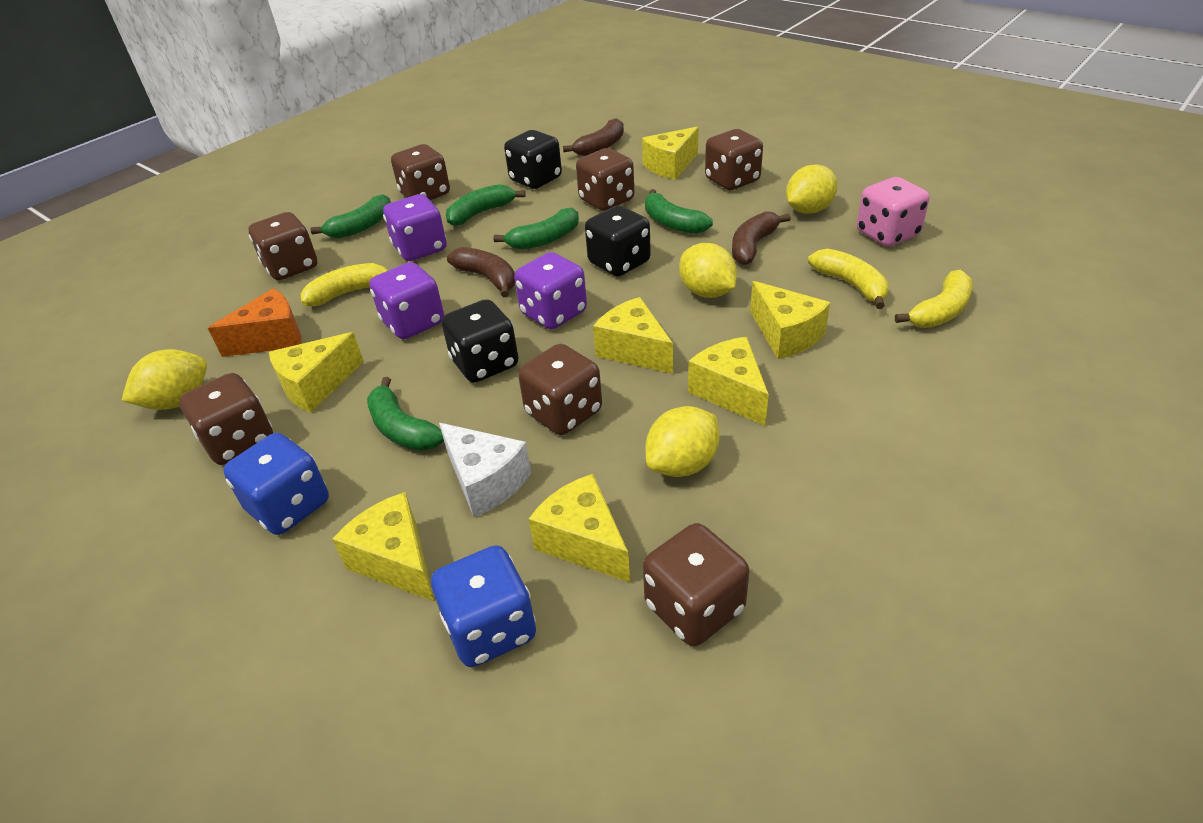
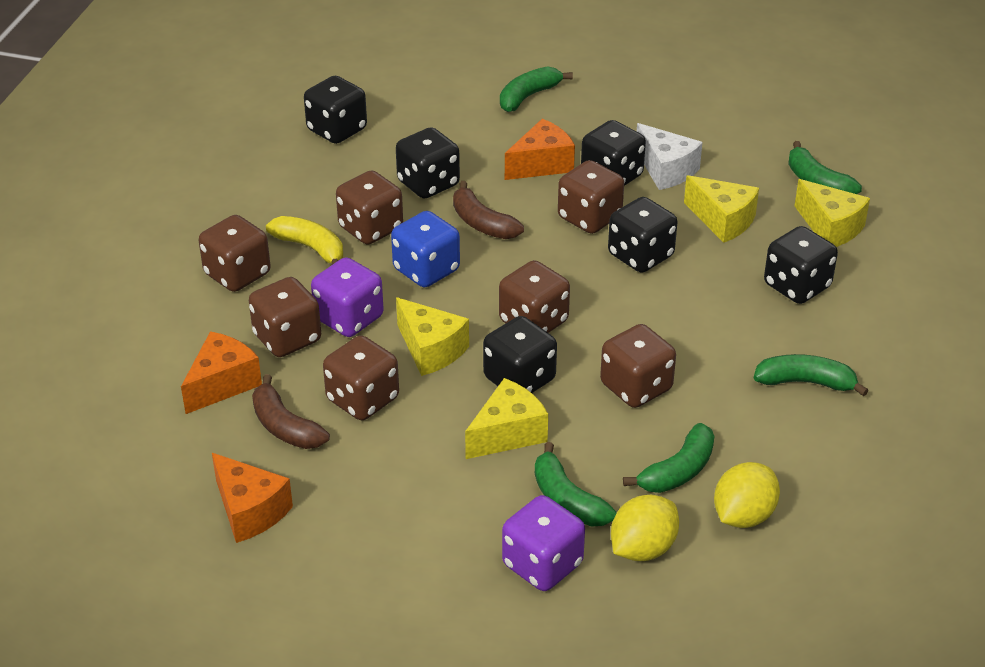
black dice: [442,299,518,383] [504,130,562,189] [585,205,651,276] = 3 -> [304,76,367,144] [396,127,460,198] [483,316,557,393] [581,120,646,186] [608,197,677,273] [764,226,838,304] = 6
blue dice: [223,433,329,535] [431,545,536,667] = 2 -> [391,211,460,288] = 1
brown banana: [447,247,515,297] [563,118,624,156] [732,211,791,265] = 3 -> [252,374,330,449] [453,181,524,239] = 2
orange cheese: [208,289,302,357] = 1 -> [181,331,262,414] [212,453,293,543] [505,119,575,180] = 3
pink dice: [857,177,930,246] = 1 -> none = 0
purple dice: [370,262,444,339] [383,194,447,261] [514,252,587,329] = 3 -> [311,257,384,337] [502,495,585,591] = 2
yellow banana: [301,263,388,306] [808,249,889,309] [895,270,973,328] = 3 -> [266,216,343,265] = 1
yellow cheese: [269,332,364,413] [332,492,434,601] [529,474,630,582] [593,297,673,374] [642,127,699,180] [688,337,769,426] [750,281,830,359] = 7 -> [396,297,469,376] [465,378,548,459] [684,175,759,243] [795,179,870,247] = 4
yellow lemon: [121,349,207,410] [645,406,720,477] [679,243,737,298] [786,164,838,214] = 4 -> [611,495,679,561] [714,462,780,528] = 2

